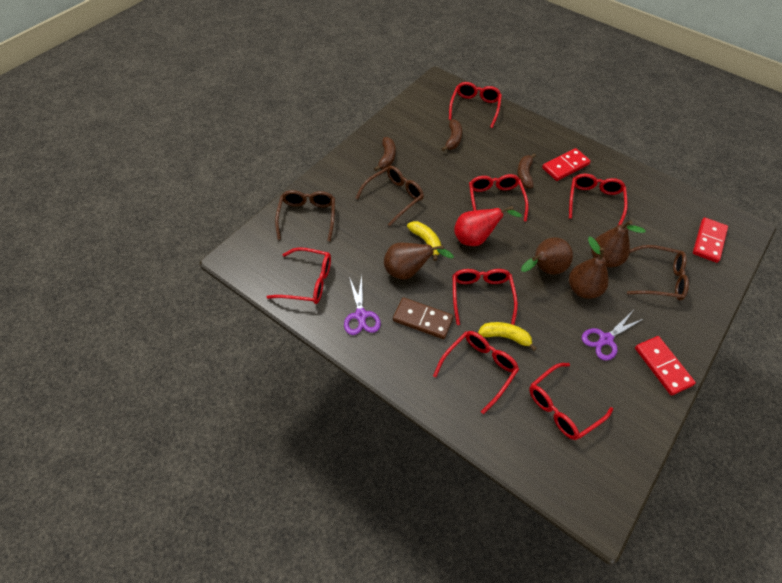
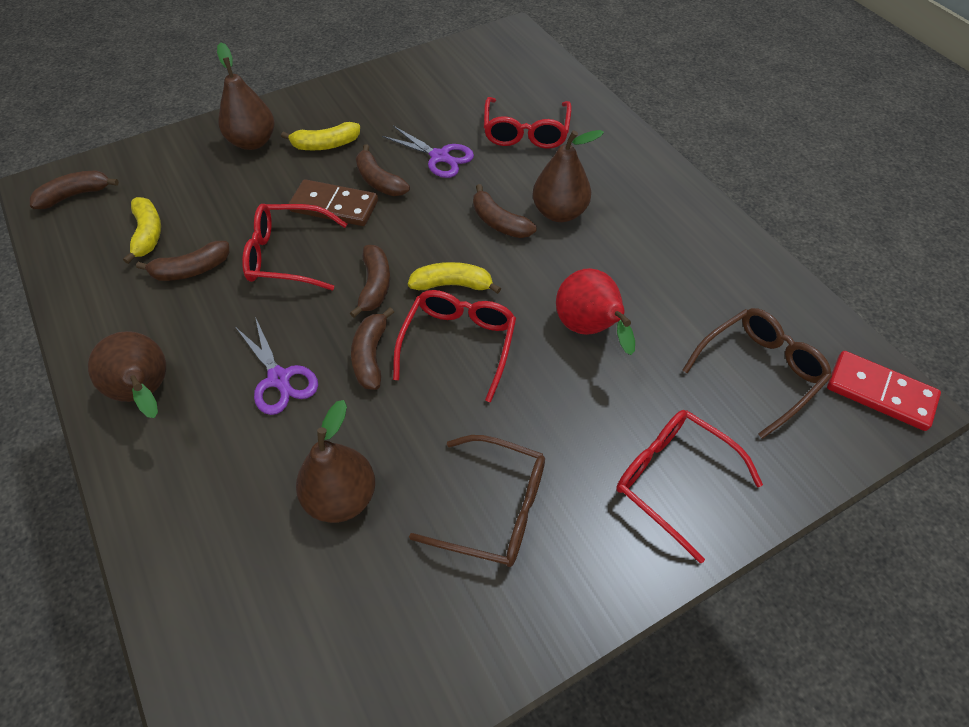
brown banana: [374,137,396,171] [442,119,462,151] [517,154,536,189] = 3 -> [29,170,119,209] [136,241,229,281] [350,245,390,318] [351,307,394,390] [356,144,410,196] [473,184,537,238] = 6
brown glasses: [275,190,335,242] [356,166,424,226] [627,245,689,300] = 3 -> [409,435,545,567] [682,308,832,439] = 2
red domino: [542,148,591,181] [635,336,696,396] [693,217,728,263] = 3 -> [827,351,941,431] = 1
red glasses: [267,247,331,304] [433,331,519,414] [449,82,502,128] [453,269,518,325] [469,174,529,221] [529,363,613,440] [569,174,628,225] = 7 -> [242,204,347,290] [393,290,516,402] [484,97,572,149] [616,410,763,564] = 4
yellow banana: [407,221,441,261] [478,322,537,351] = 2 -> [123,197,161,264] [281,122,360,150] [408,262,501,294] = 3

